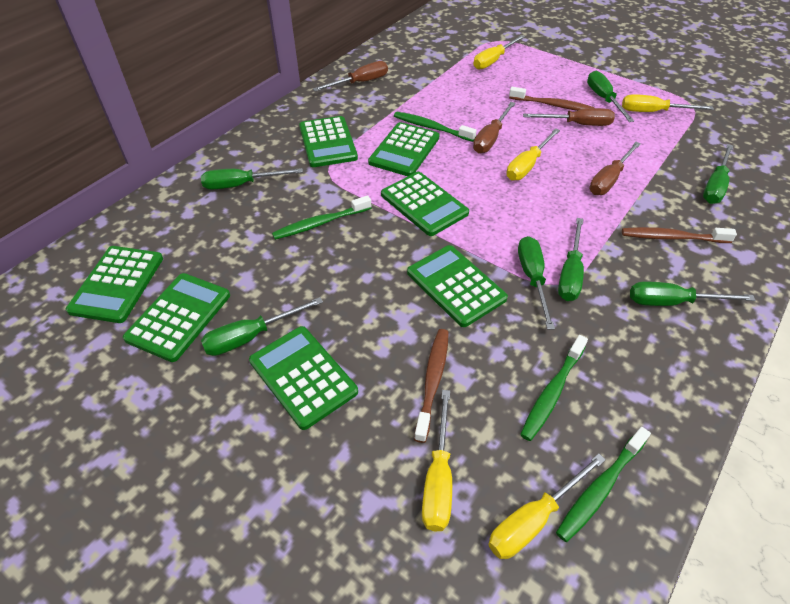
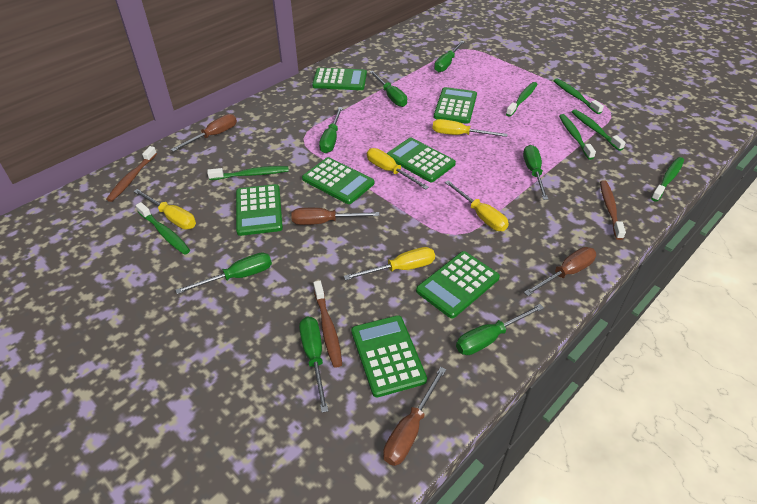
green toothbrush: [272,195,371,240] [394,112,477,142] [520,335,588,441] [556,427,651,542] = 4 -> [136,202,190,255] [207,166,289,180] [506,82,537,117] [554,78,604,114] [559,114,596,160] [572,109,626,151] [651,157,684,202] = 7

